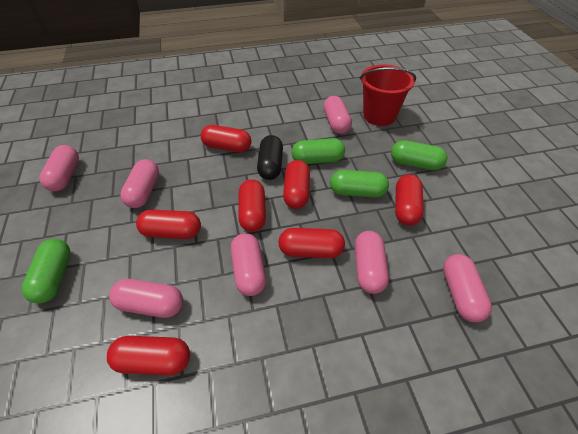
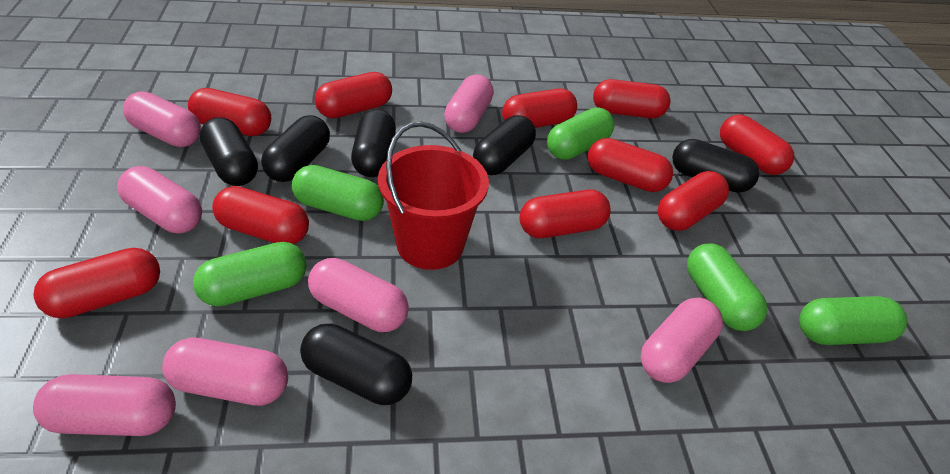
black capsule: [257,135,283,180] = 1 -> [200,117,258,186] [261,115,330,182] [300,323,412,405] [351,109,396,177] [473,115,536,175] [672,139,759,193] = 6
green capsule: [22,239,71,303] [292,138,345,164] [330,170,389,197] [391,140,448,170] = 4 -> [193,242,307,306] [292,165,384,221] [547,107,615,160] [687,243,768,331] [799,296,907,345] = 5
red capsule: [107,336,190,376] [136,210,201,239] [201,125,252,153] [238,179,266,232] [278,228,345,258] [283,160,310,209] [395,175,424,226] = 7 -> [33,248,160,318] [188,88,271,136] [212,186,309,244] [315,72,392,118] [502,88,577,128] [520,189,611,238] [588,138,673,192] [593,79,671,118] [658,171,729,231] [720,114,794,175] = 10

